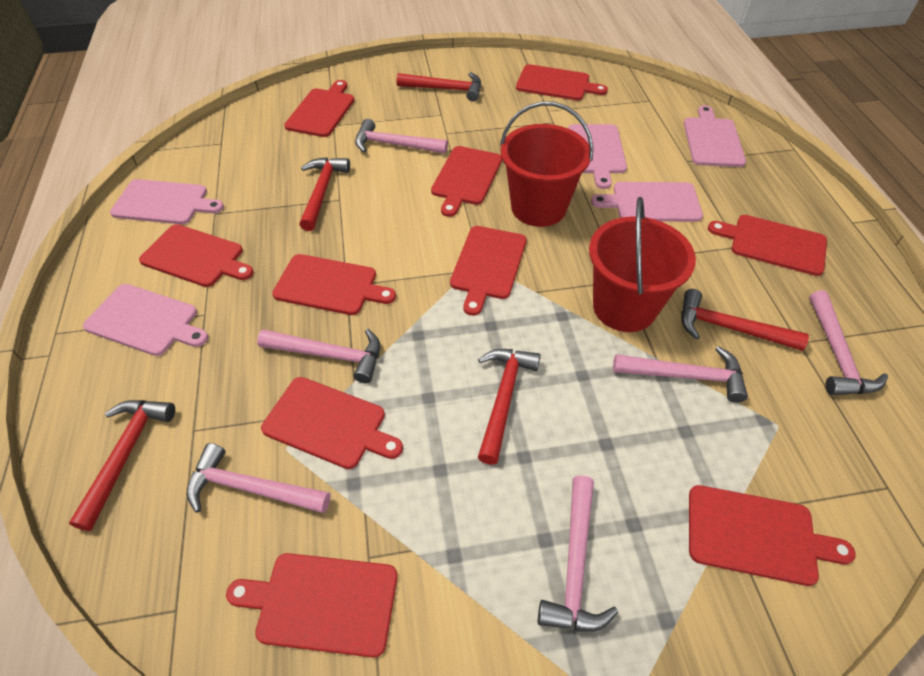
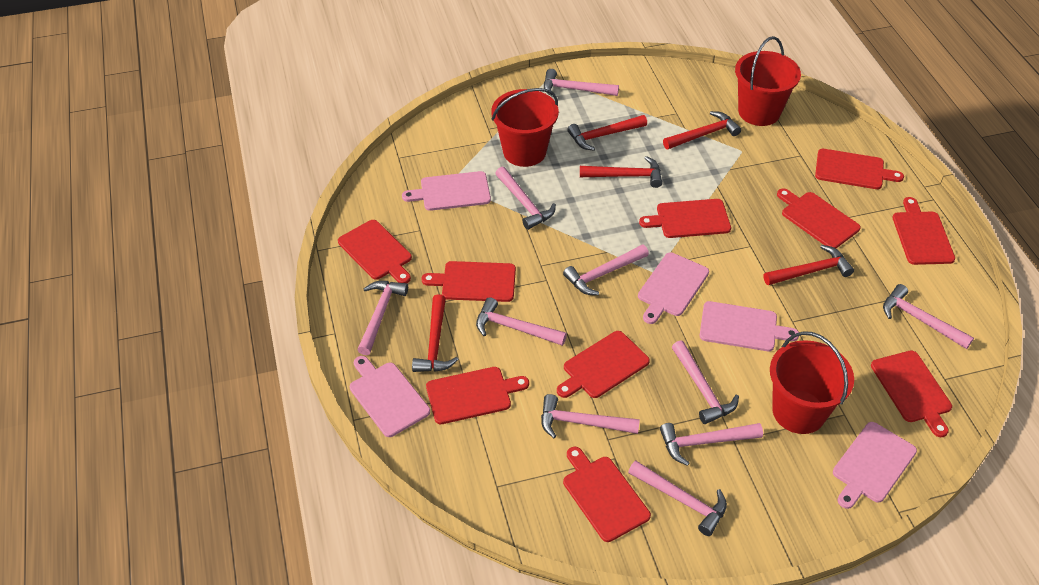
pink hammer: [187,443,331,513] [257,329,380,383] [355,119,448,154] [538,475,618,632] [613,346,748,403] [809,290,888,395] = 6 -> [357,281,408,355] [476,297,567,346] [495,167,556,230] [541,394,640,438] [544,69,619,97] [563,244,649,295] [628,460,727,536] [660,423,763,466] [672,340,739,424] [883,284,974,349] = 10
red bucket: [500,101,593,227] [589,197,696,332] = 2 -> [491,88,559,167] [735,36,801,126] [770,331,854,434] = 3

